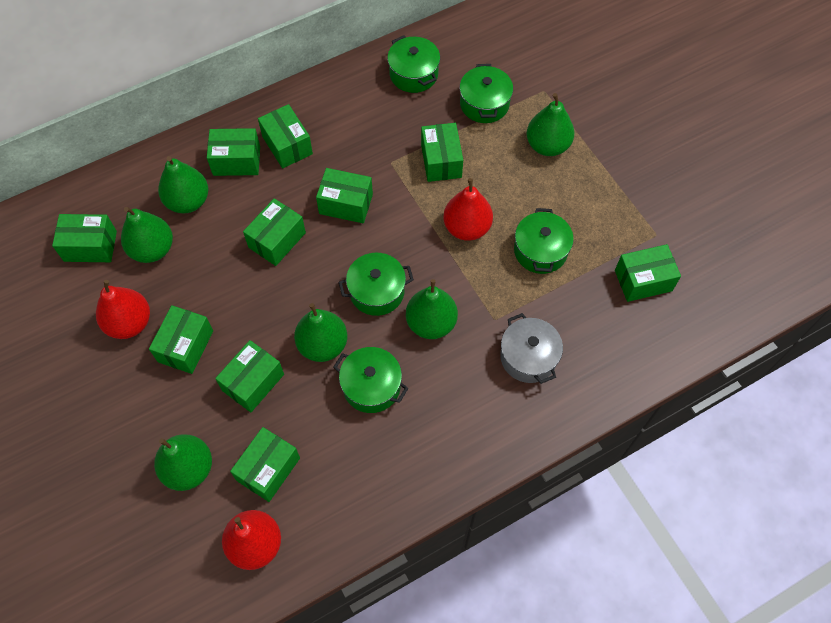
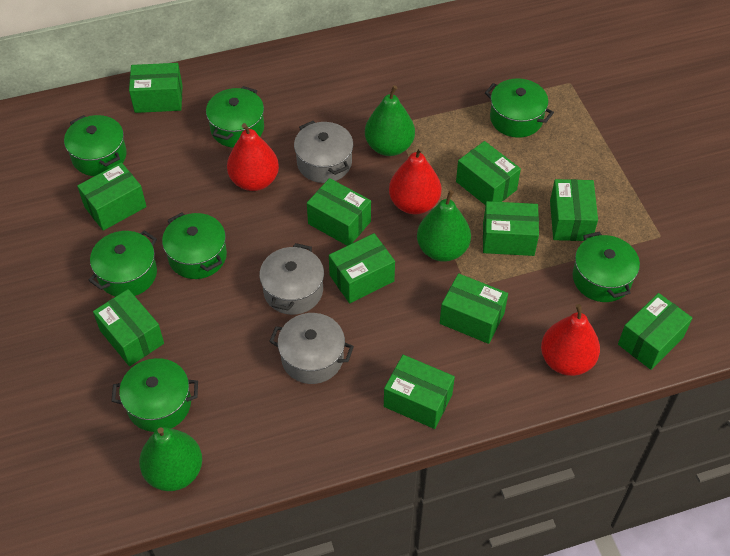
green box: [52,214,117,262] [149,305,213,374] [207,128,260,176] [215,340,284,412] [230,427,300,502] [243,198,306,266] [258,104,313,168] [316,168,373,223] [421,123,463,182] [615,244,681,302] = 10 -> [77,162,147,231] [93,289,164,366] [129,63,182,113] [307,178,371,246] [329,233,395,303] [384,355,455,429] [440,273,508,344] [456,141,521,205] [483,201,539,256] [550,179,598,241] [618,293,692,370] = 11
green pear: [121,207,173,263] [154,434,212,491] [158,156,208,213] [294,303,347,362] [406,279,458,339] [527,93,575,156] = 6 -> [139,427,202,491] [365,85,415,156] [417,190,471,262] = 3
green pot: [334,347,408,413] [339,253,414,316] [387,35,440,93] [460,64,513,123] [514,208,574,274] = 5 -> [64,115,127,176] [88,230,157,297] [111,358,198,432] [162,212,227,279] [206,86,264,148] [485,78,554,138] [573,232,640,302] = 7
grey pot: [500,313,563,384] = 1 -> [259,243,324,315] [269,313,354,384] [294,121,353,183] = 3

